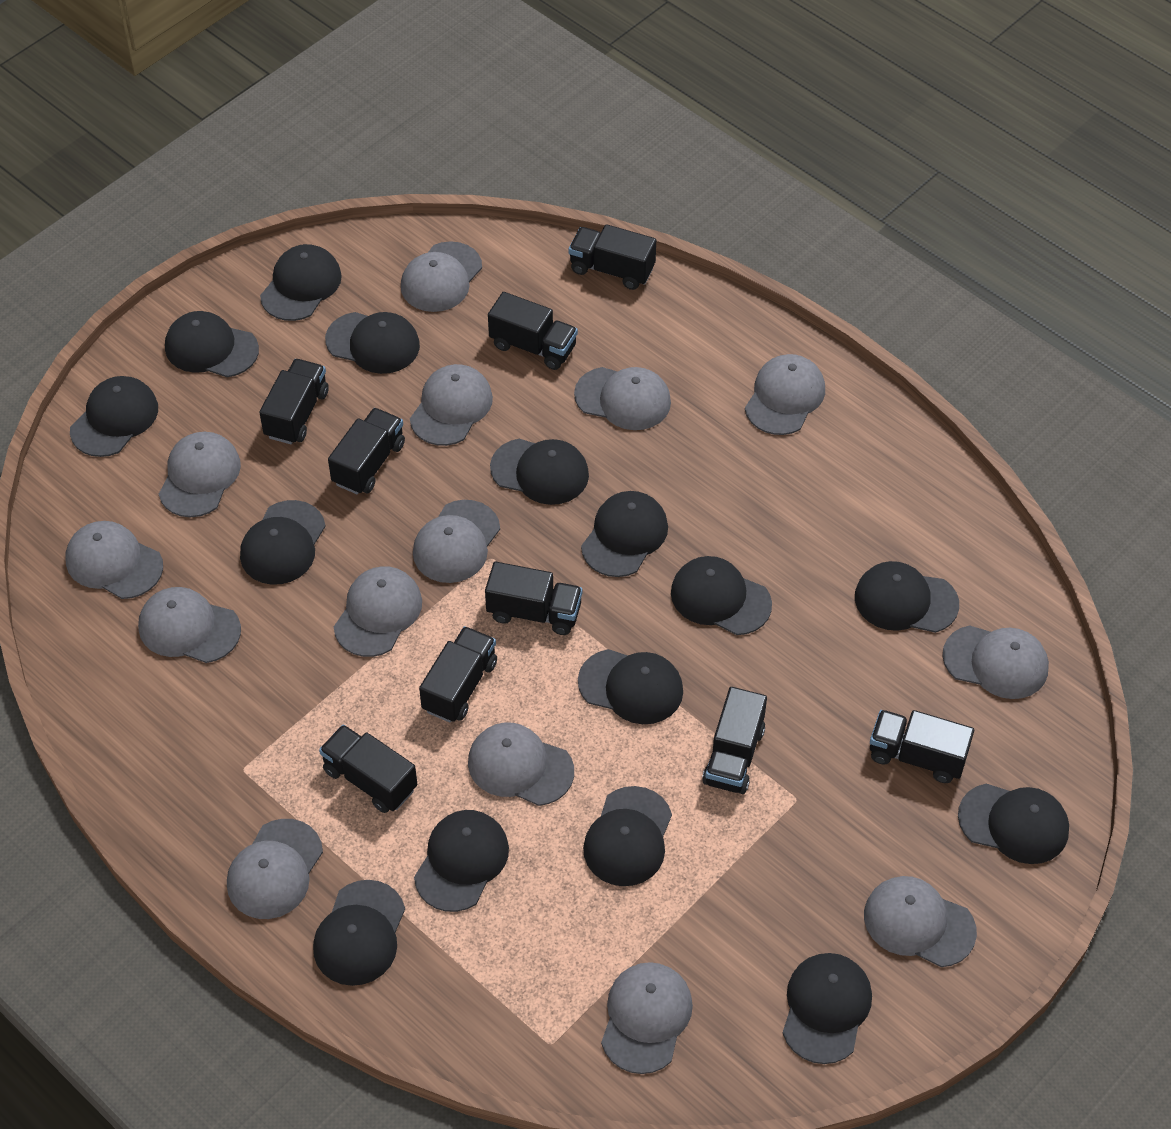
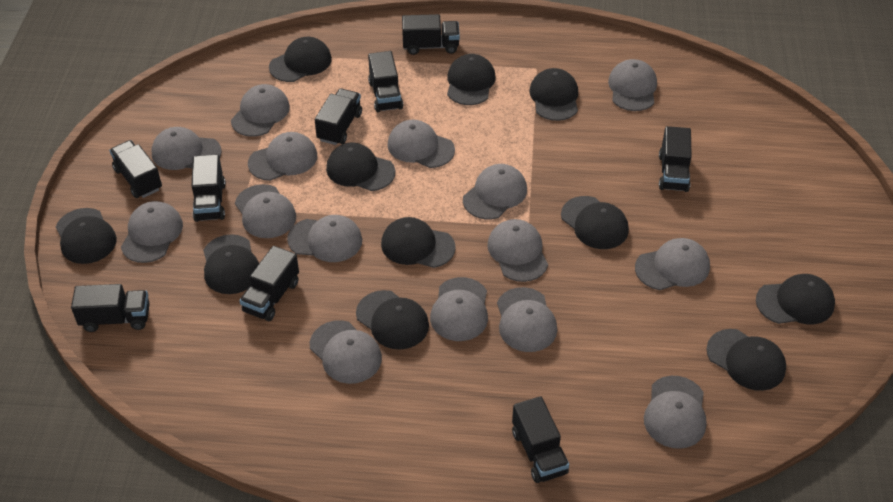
black cap: [70,376,158,457] [165,311,259,378] [240,500,326,585] [260,244,342,321] [313,880,405,986] [325,312,420,374] [414,810,509,912] [490,439,589,505] [578,649,683,724] [581,491,668,577] [583,786,672,886] [671,556,772,635] [783,953,872,1064] [855,561,959,633] [958,784,1069,864] = 15 -> [56,208,117,264] [203,234,259,294] [269,37,332,82] [326,143,395,191] [356,290,429,350] [381,217,456,268] [447,54,496,105] [529,68,578,121] [561,196,629,249] [707,329,786,391] [756,274,835,324] = 11
grey cap: [66,521,163,599] [138,587,241,663] [159,432,241,517] [227,819,323,919] [334,566,422,657] [401,241,482,312] [410,364,493,446] [413,500,500,583] [468,722,574,806] [574,367,671,430] [601,962,693,1074] [745,354,825,435] [864,876,977,967] [943,625,1049,699] = 14 -> [121,201,183,263] [151,127,222,170] [231,84,290,137] [235,184,296,238] [248,132,317,181] [287,215,362,262] [310,320,382,384] [388,120,455,168] [430,277,488,341] [463,164,527,219] [487,219,548,282] [497,287,557,352] [608,59,657,111] [635,238,710,290] [644,376,706,449] = 15

